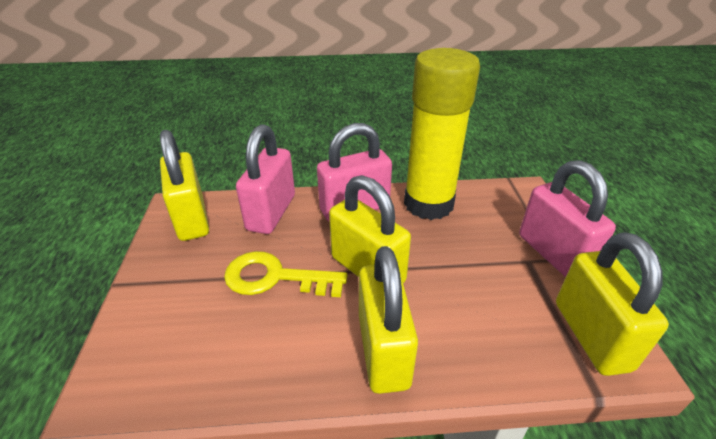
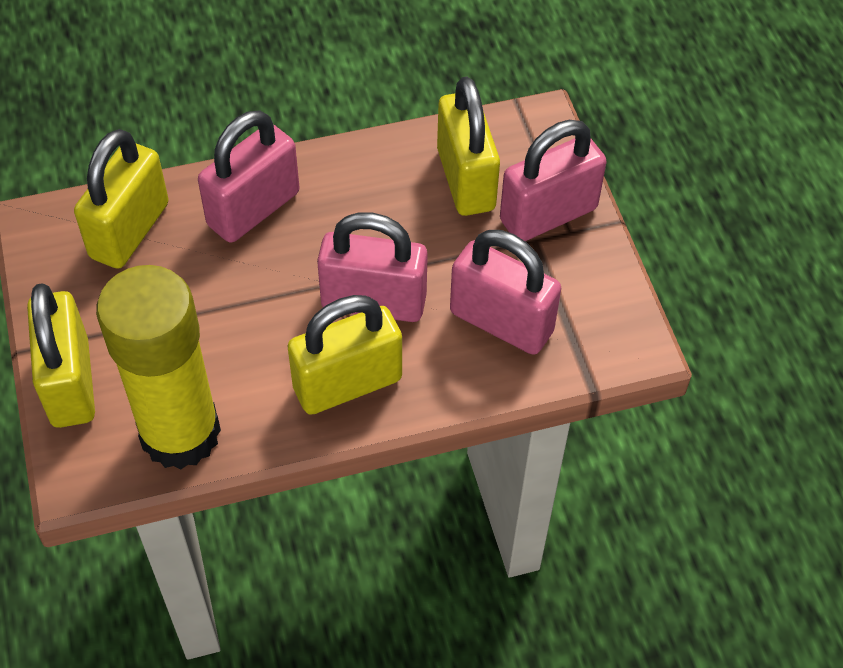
pink padlock: [236,124,295,234] [317,123,392,222] [519,160,616,277] = 3 -> [198,110,300,243] [317,212,428,322] [450,230,561,355] [500,120,607,241] = 4
yellow key: [224,251,347,297] = 1 -> none = 0

